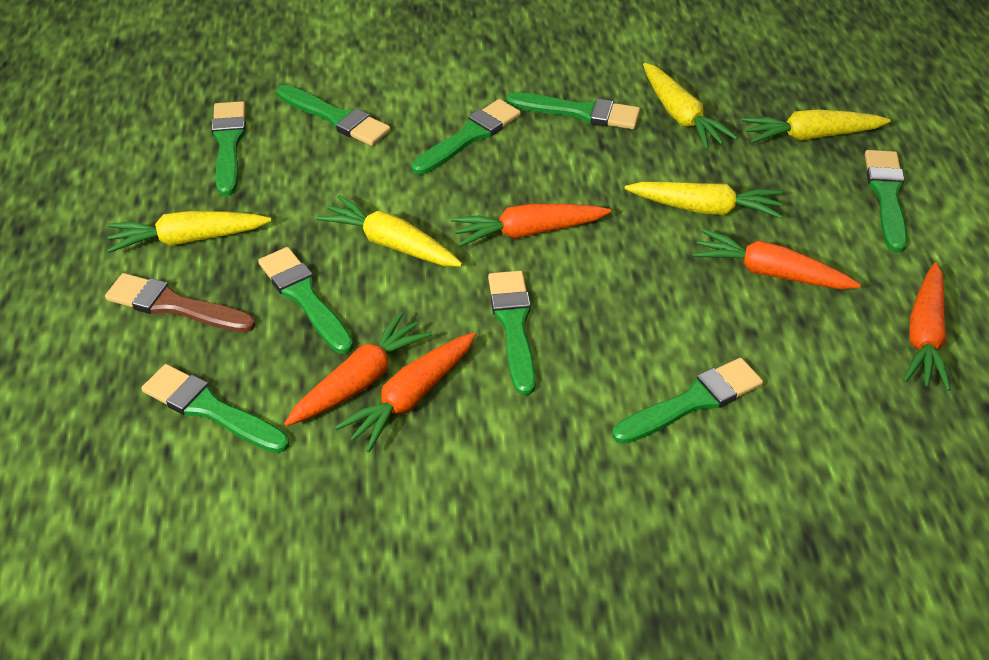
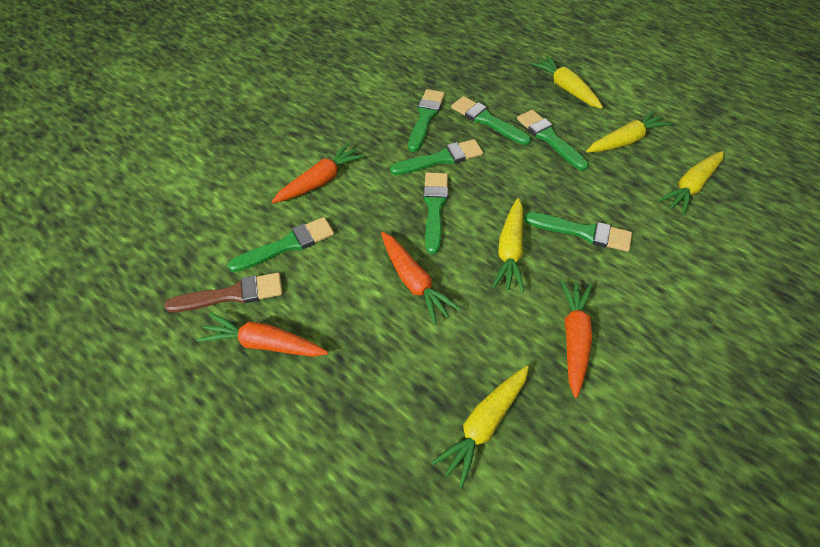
green brush: [142,364,289,453] [211,101,246,196] [258,247,353,354] [277,85,391,146] [411,99,521,175] [488,271,536,395] [506,92,640,129] [612,358,763,444] [865,150,908,252] = 9 -> [228,217,334,272] [390,139,483,175] [408,89,445,152] [423,172,448,254] [451,96,531,145] [517,110,589,171] [524,212,632,252] = 7
orange carrot: [284,312,432,426] [335,332,476,453] [451,204,611,247] [692,229,861,289] [903,262,951,391] = 5 -> [197,313,328,357] [272,142,365,203] [381,232,461,325] [560,280,592,398] = 4

